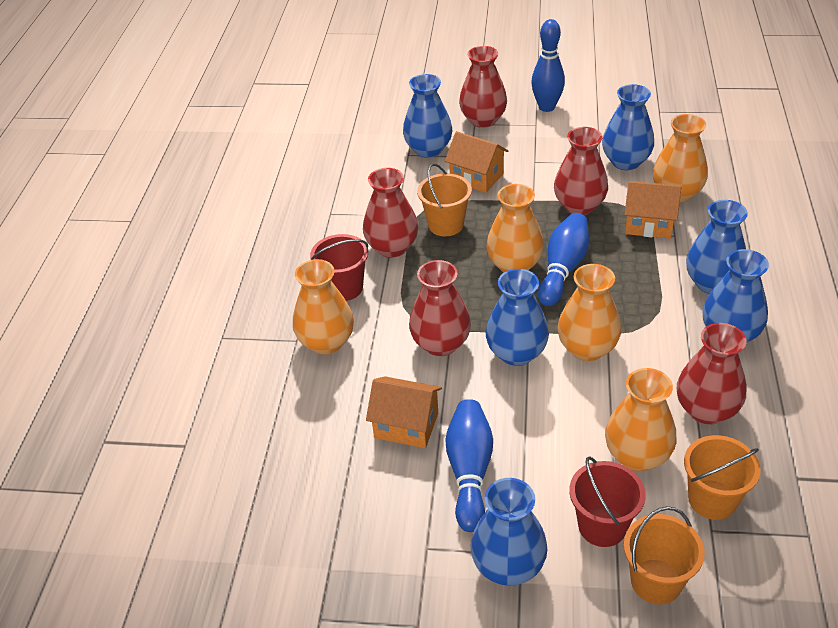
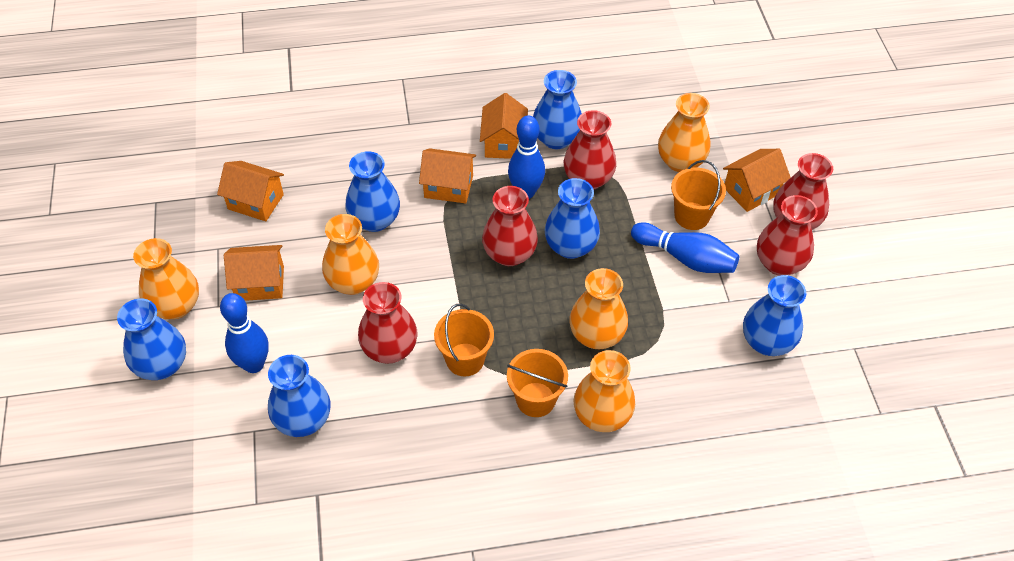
orange house: [366,376,442,448] [445,131,508,193] [625,181,682,239] = 3 -> [217,161,284,221] [224,245,284,301] [419,148,476,203] [480,93,528,159] [723,149,791,212] = 5
red bucket: [310,234,368,301] [569,456,646,547] = 2 -> none = 0

